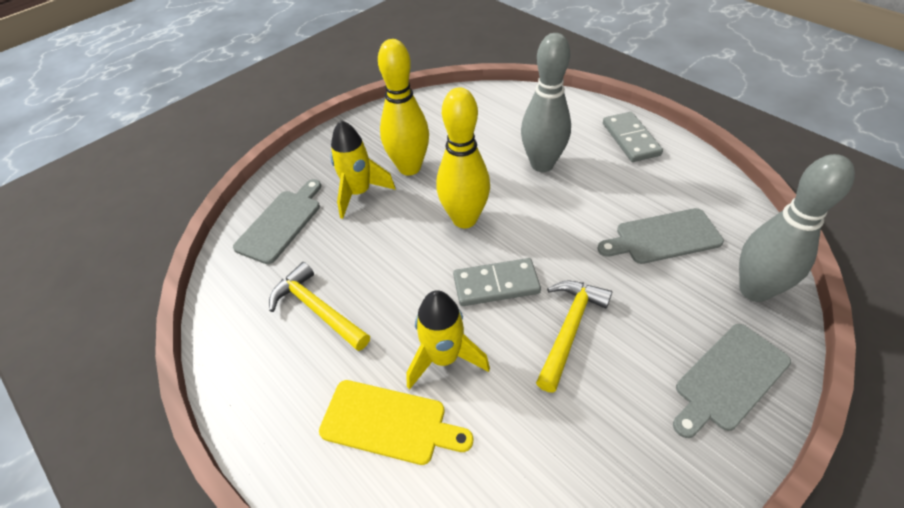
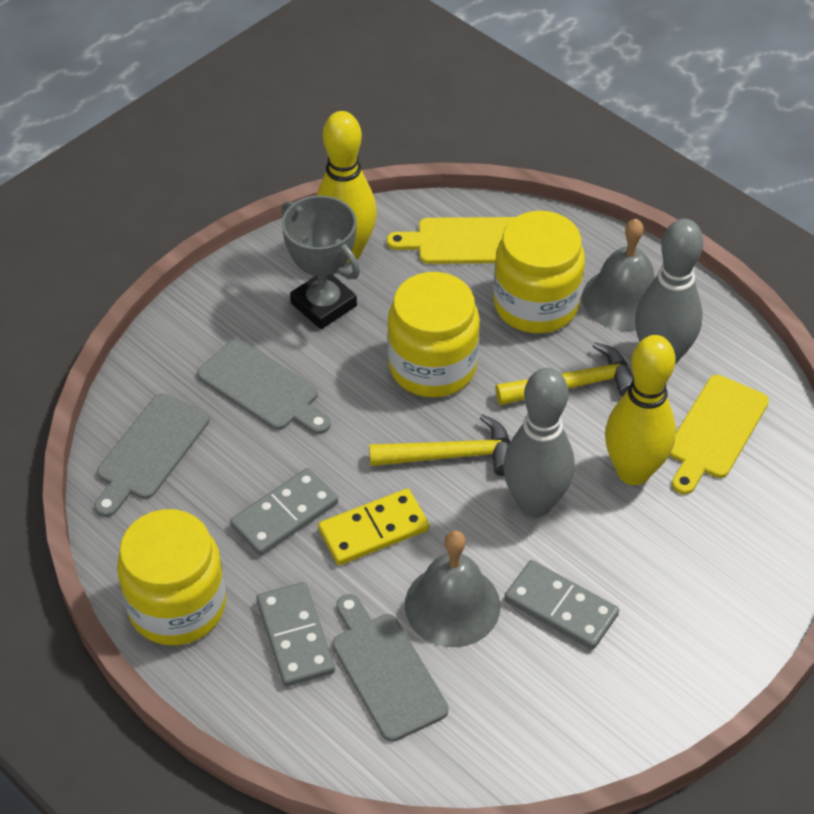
grey bell: none = 0 -> [405,531,500,647] [582,219,655,331] = 2
grey domino: [453,258,541,306] [603,112,663,162] = 2 -> [230,468,338,556] [256,582,335,687] [504,560,619,650] = 3
grey trophy: none = 0 -> [282,195,360,329] = 1
yellow cutting board: [319,380,473,465] = 1 -> [387,217,515,264] [669,375,769,495] = 2
yellow domino: none = 0 -> [318,489,429,565] = 1
yellow jar: none = 0 -> [117,509,226,645] [387,272,480,397] [493,211,585,333] = 3
yellow rocket: [330,120,396,219] [406,290,490,390] = 2 -> none = 0

